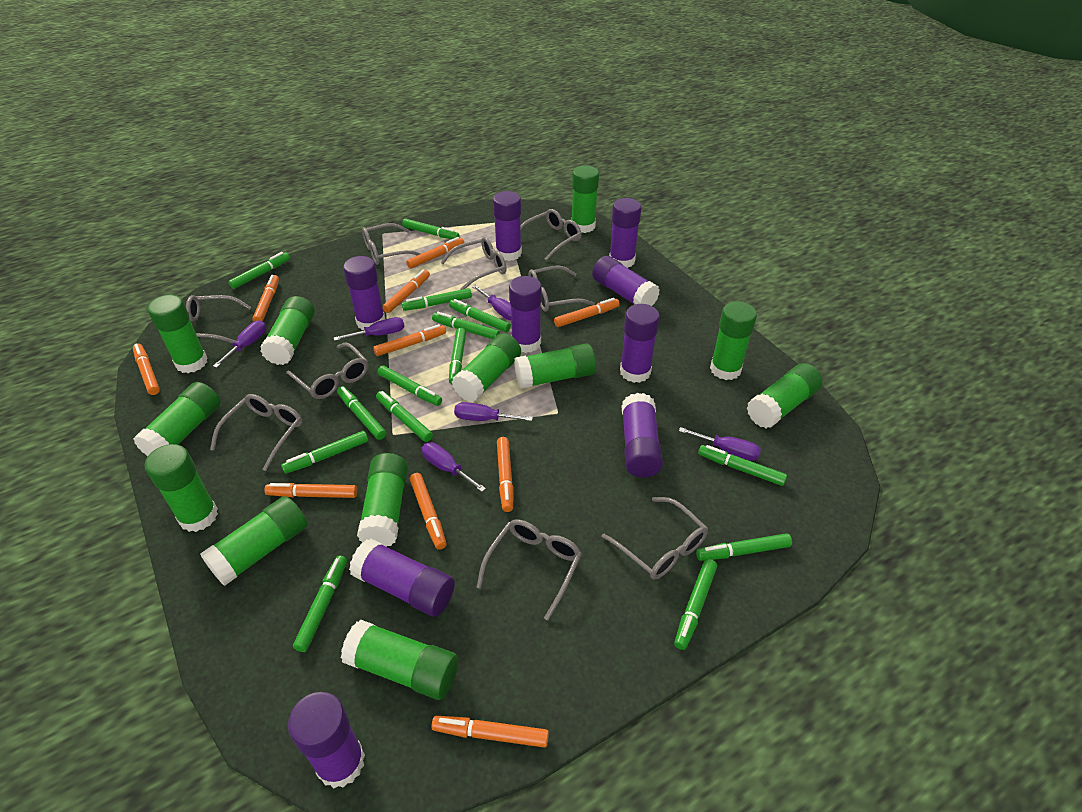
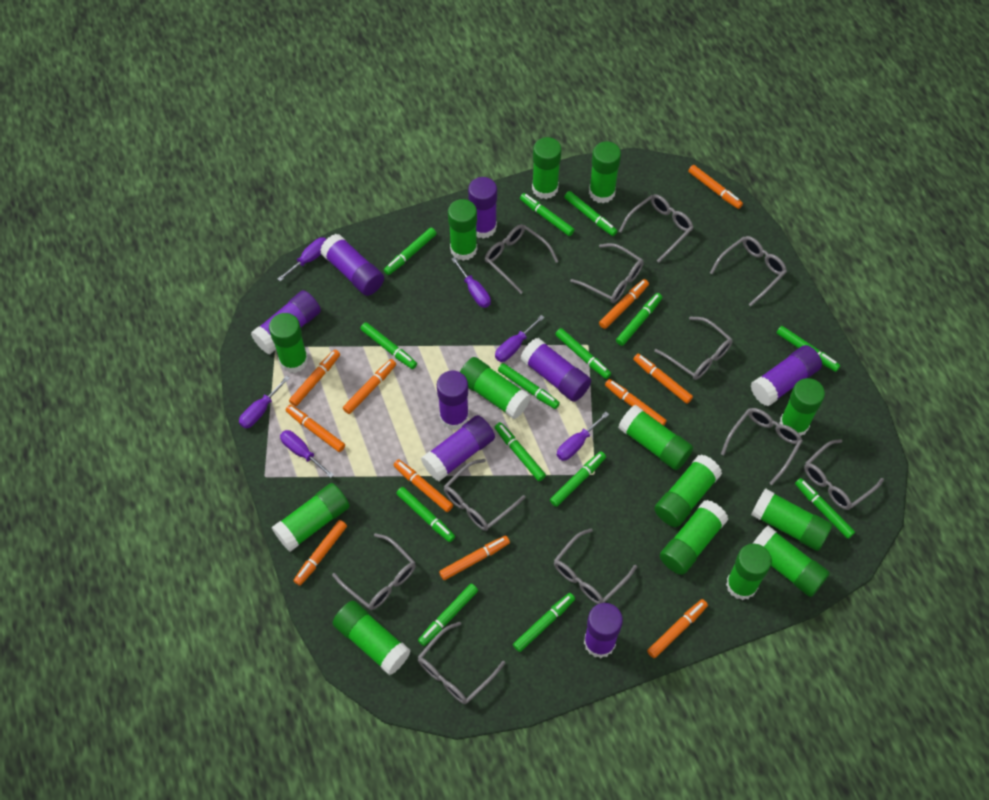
green glue stick: [134,382,220,456] [145,444,218,532] [148,295,208,373] [200,496,307,585] [260,296,315,365] [341,620,458,700] [357,453,408,547] [452,333,521,402] [514,343,596,389] [571,165,599,233] [710,301,757,380] [747,363,822,428] = 12 -> [269,313,308,373] [272,483,350,552] [332,601,411,675] [448,199,477,261] [460,357,531,419] [532,137,562,199] [589,141,621,204] [618,405,693,470] [654,454,722,527] [660,500,728,575] [726,544,772,600] [751,488,833,551] [753,526,830,597] [779,378,825,436] = 14
grey glasses: [186,295,251,343] [210,394,303,471] [286,342,368,399] [362,223,422,265] [440,237,507,290] [477,519,582,620] [521,209,582,261] [529,265,595,312] [602,497,708,580] = 9 -> [332,533,416,610] [418,622,505,704] [444,459,526,531] [485,224,559,294] [554,528,637,604] [570,243,644,303] [619,194,693,263] [654,317,733,380] [710,236,787,306] [721,408,803,485] [804,439,884,510] = 11
orange marker: [133,343,160,395] [252,275,279,322] [264,483,357,498] [373,324,446,356] [382,270,430,313] [406,237,464,268] [410,473,446,550] [431,716,549,748] [497,437,513,512] [554,298,620,327] = 10 -> [286,405,345,452] [289,350,340,406] [294,520,347,586] [343,359,396,414] [393,460,453,512] [439,536,510,580] [599,279,649,329] [605,379,667,426] [633,354,693,404] [647,599,708,658] [688,165,743,209] = 11
purple glue stick: [288,692,365,788] [343,256,385,330] [349,539,455,617] [493,191,522,261] [509,276,542,353] [592,256,660,306] [609,198,641,268] [620,304,660,383] [621,393,663,477] = 9 -> [251,290,321,354] [320,234,384,296] [421,415,495,481] [437,370,469,430] [468,177,497,239] [521,338,591,402] [584,603,623,658] [751,345,822,406] = 8

